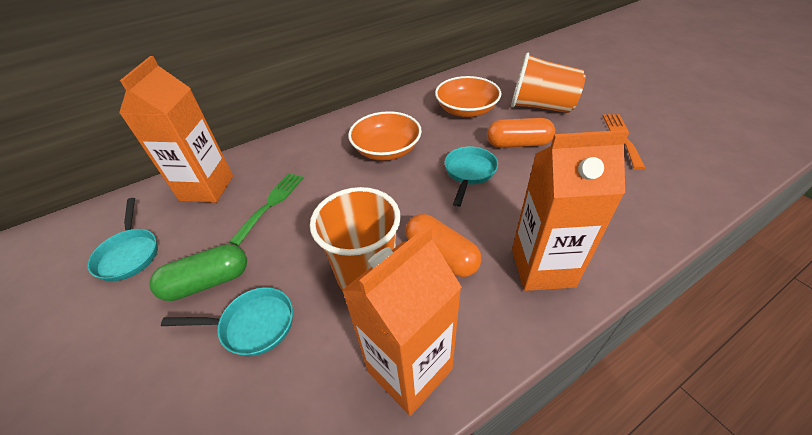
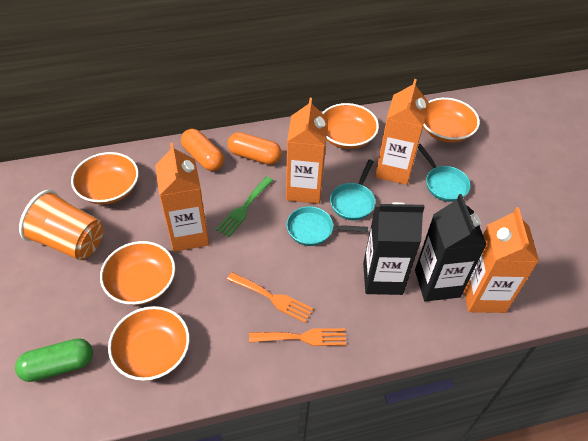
black carton: none = 0 -> [363,202,425,295] [415,194,487,301] = 2
orange bowl: [348,111,422,161] [435,76,501,117] = 2 -> [71,152,139,204] [100,241,175,305] [108,306,190,381] [322,103,379,149] [423,98,480,143] = 5
orange carton: [119,56,233,203] [342,225,462,416] [512,130,629,291] = 3 -> [155,143,209,252] [286,98,328,204] [375,79,429,185] [464,207,539,313] = 4
orange cup: [310,187,401,290] [511,53,586,113] = 2 -> [19,190,103,260] = 1
orange fork: [603,114,646,170] = 1 -> [227,272,313,323] [249,328,346,346] = 2

